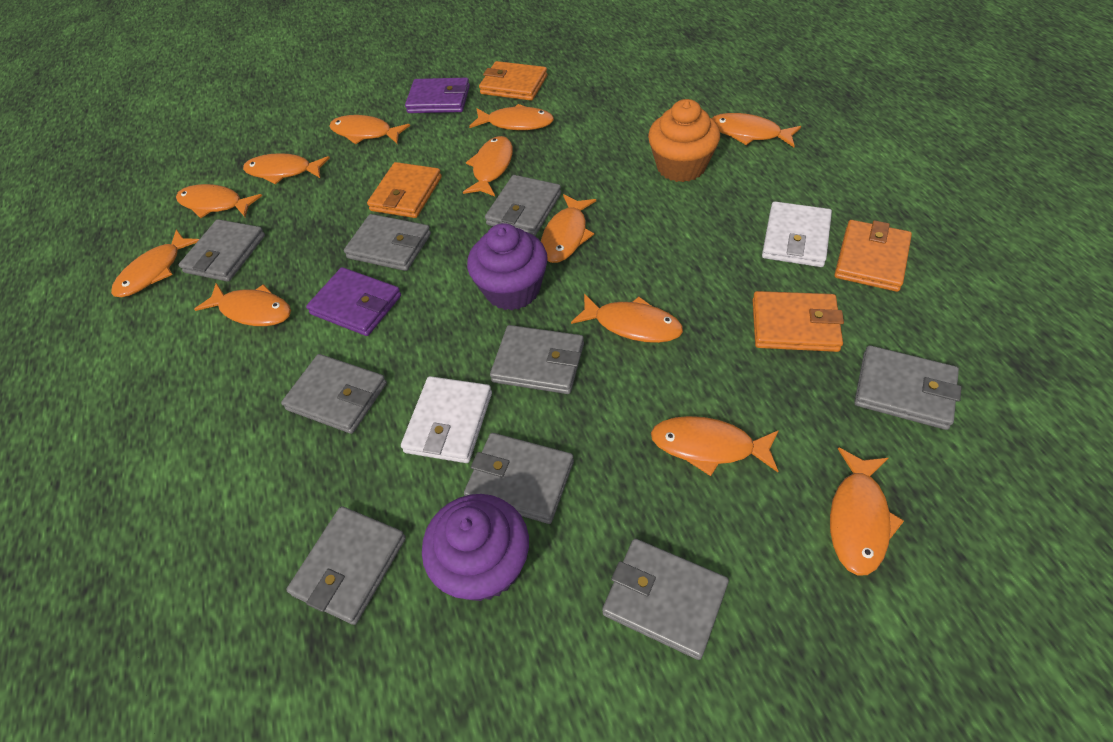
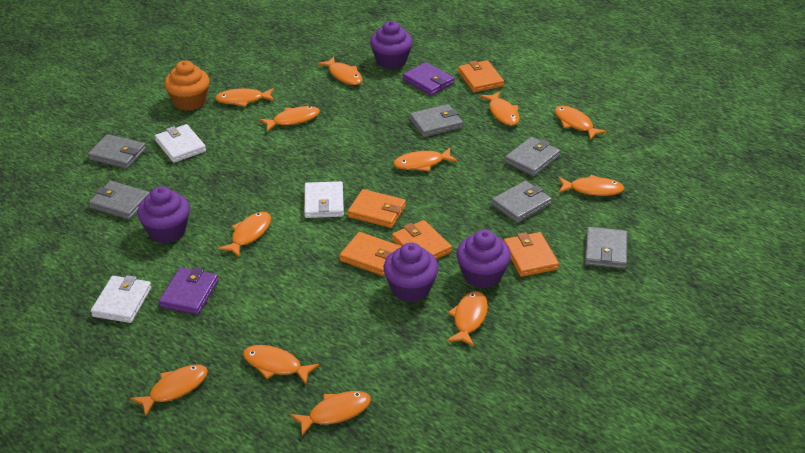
grey wallet: [179,219,265,282] [281,354,387,434] [286,506,406,625] [344,214,431,271] [464,433,574,524] [485,175,561,236] [490,325,584,394] [602,539,729,660] [854,345,962,430] = 9 -> [88,134,146,169] [89,181,150,220] [410,104,463,137] [491,181,552,223] [505,137,560,176] [585,227,628,269] = 6
orange wallet: [367,162,442,218] [479,61,547,101] [753,291,844,352] [834,220,912,292] = 4 -> [339,232,402,276] [348,189,406,228] [392,220,452,259] [458,60,504,92] [504,232,559,277] = 5
purple cupcake: [422,494,529,601] [467,223,548,310] = 2 -> [137,186,190,243] [370,21,413,69] [384,242,439,302] [457,229,511,288] = 4
white wallet: [401,376,492,463] [762,201,832,267] = 2 -> [91,275,152,323] [155,124,206,163] [304,181,344,218] = 3

